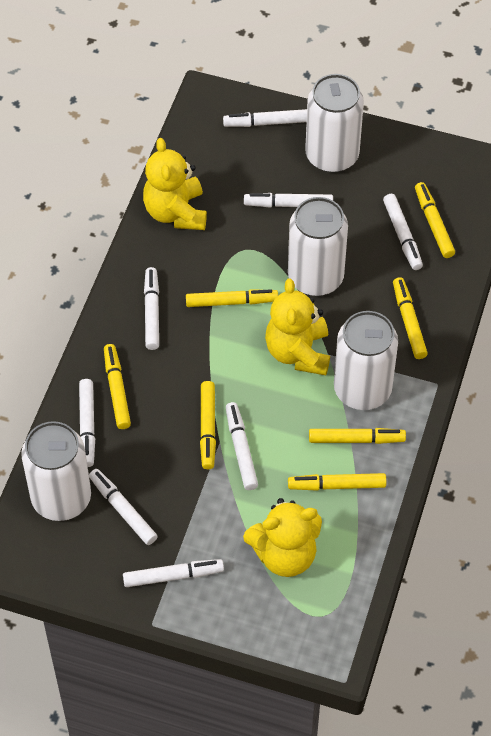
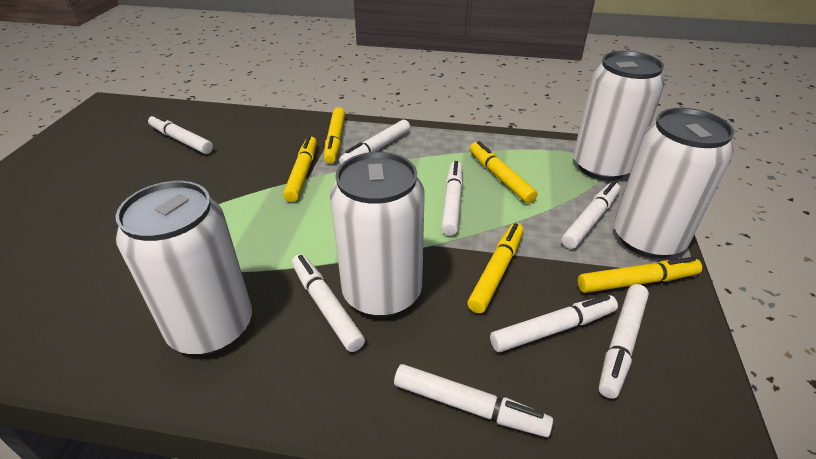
yellow marker: [104,344,131,429] [186,289,278,307] [200,381,216,469] [288,473,386,491] [309,428,406,444] [393,277,428,359] [415,182,455,258] = 7 -> [283,136,317,202] [324,107,345,164] [467,223,524,313] [470,141,537,203] [578,257,702,293] = 5
yellow teddy bear: [143,138,207,230] [243,498,322,577] [265,279,330,375] = 3 -> none = 0

